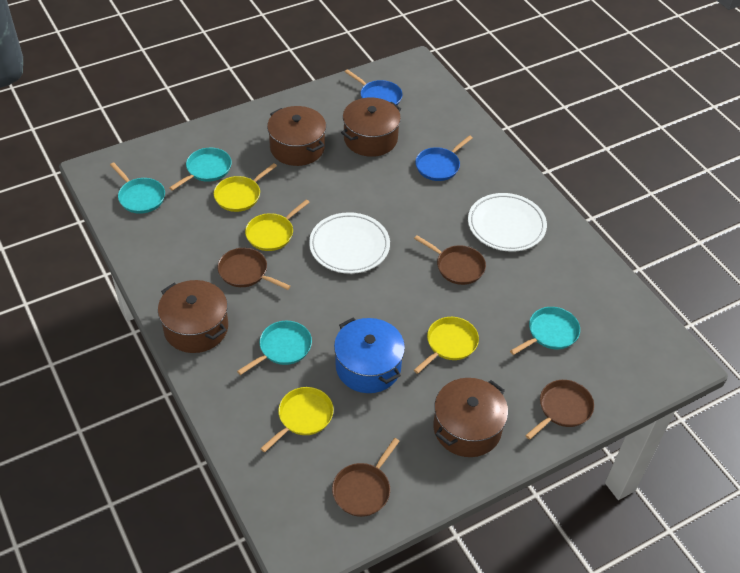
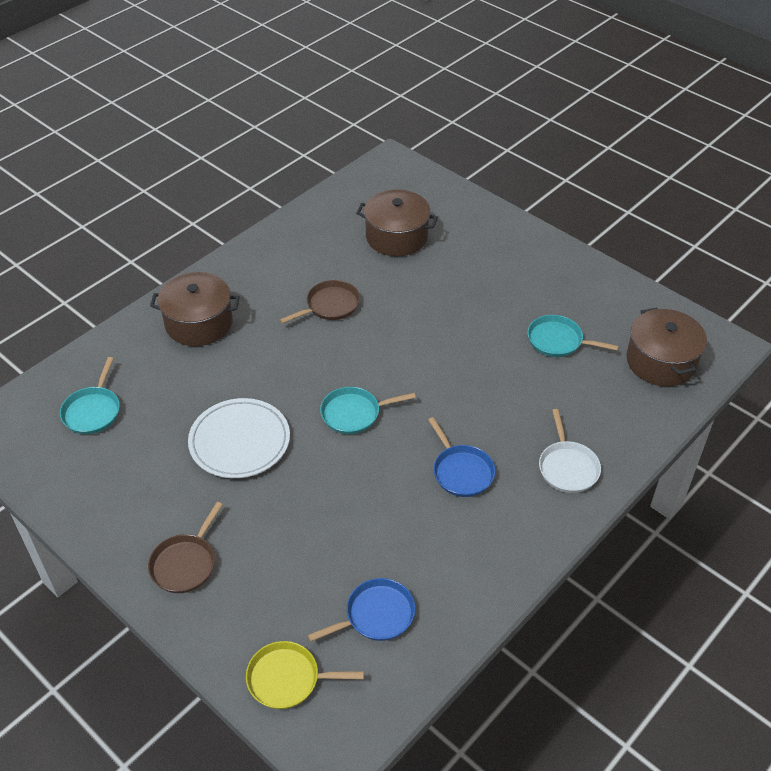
blue pot: [334,318,405,393] = 1 -> none = 0
brown pan: [218,248,291,290] [332,438,400,517] [414,235,486,285] [525,380,594,440] = 4 -> [148,502,223,593] [280,280,360,324] = 2
brown pot: [158,280,228,353] [267,106,326,166] [341,97,401,157] [433,378,508,457] = 4 -> [150,272,240,346] [356,189,438,256] [626,308,707,386] = 3
turquoise pan: [110,162,165,214] [169,148,232,191] [237,321,312,375] [510,307,580,355] = 4 -> [60,357,120,434] [320,387,416,434] [528,315,619,357] = 3
white pan: none = 0 -> [539,409,601,493] = 1
white plate: [309,212,390,274] [468,193,547,252] = 2 -> [188,398,290,478] = 1
yellow pan: [214,163,277,212] [245,199,310,251] [260,387,334,452] [414,317,479,374] = 4 -> [246,641,364,709] = 1

